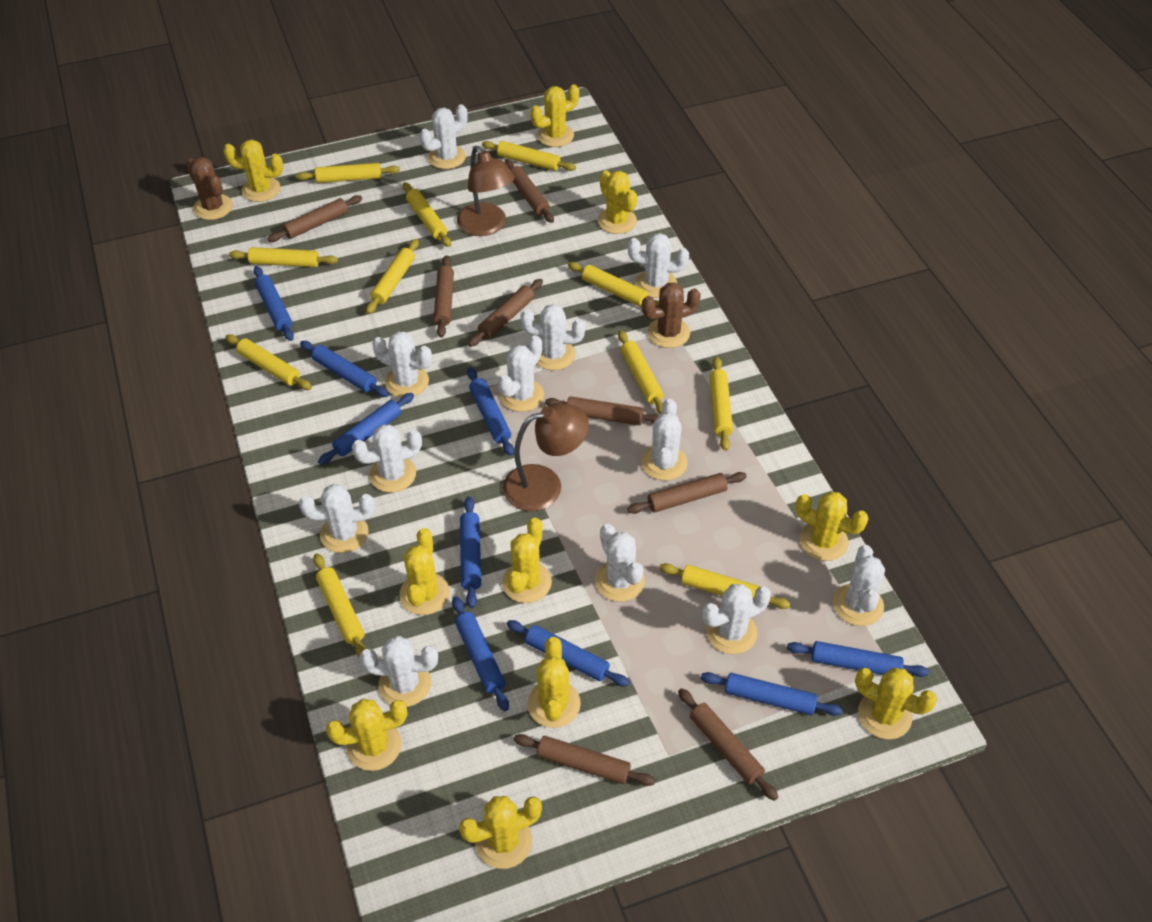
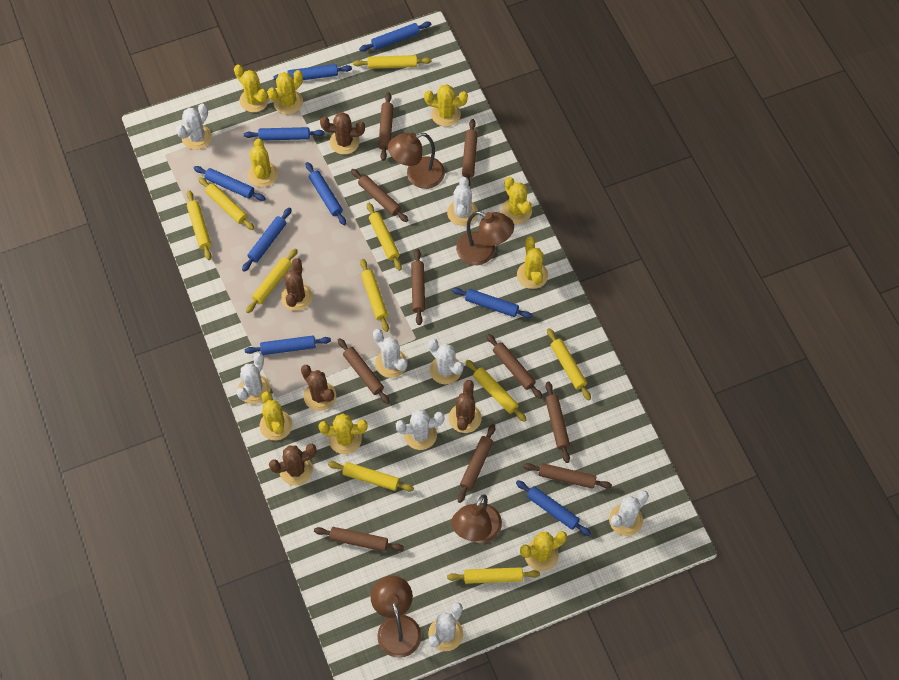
brown cactus: [186,157,233,220] [642,283,701,348] = 2 -> [269,444,317,485] [281,258,313,311] [301,365,336,411] [320,112,365,155] [449,380,482,433] = 5
brown lamp: [457,146,515,236] [503,403,589,511] = 2 -> [371,575,421,658] [388,133,445,189] [451,494,502,543] [456,211,514,265] = 4
brown rolling pin: [267,195,362,242] [434,255,454,338] [468,279,543,347] [505,159,554,223] [514,734,655,786] [545,396,659,425] [628,472,747,514] [678,688,778,801] = 8 -> [314,527,404,551] [338,338,390,404] [351,169,408,222] [378,92,394,161] [411,249,425,325] [458,424,495,503] [462,119,478,186] [486,334,542,399] [523,463,612,489] [545,382,570,463] = 10
white cactus: [299,484,375,553] [352,425,422,493] [359,636,438,707] [372,332,432,398] [420,104,467,169] [498,335,544,412] [520,304,585,370] [595,524,645,602] [628,233,689,298] [641,399,688,481] [702,584,771,654] [833,545,885,626] = 12 -> [176,103,212,150] [237,352,271,404] [373,329,408,378] [396,409,444,450] [428,339,464,384] [428,602,463,651] [447,177,478,226] [609,490,649,536] = 8
yellow cactus: [223,140,283,202] [326,699,408,771] [399,528,450,615] [459,796,542,869] [502,518,552,603] [527,637,581,728] [531,84,579,147] [597,170,637,234] [796,492,869,561] [855,668,937,739] = 10 -> [234,65,269,112] [248,139,278,187] [259,391,293,440] [268,70,303,115] [319,414,368,454] [424,84,468,127] [501,177,532,224] [517,236,548,289] [520,531,567,571] = 9
yellow rolling pin: [226,334,312,390] [229,247,338,267] [296,163,400,183] [313,553,367,657] [366,239,419,314] [403,182,451,247] [482,141,576,171] [568,262,659,307] [618,330,663,414] [659,563,790,609] [710,357,733,451] = 11 -> [187,190,212,260] [198,177,254,230] [246,248,298,313] [328,461,414,492] [353,55,432,69] [360,259,389,332] [367,203,402,271] [447,567,540,584] [465,360,527,422] [547,328,591,401] = 10

